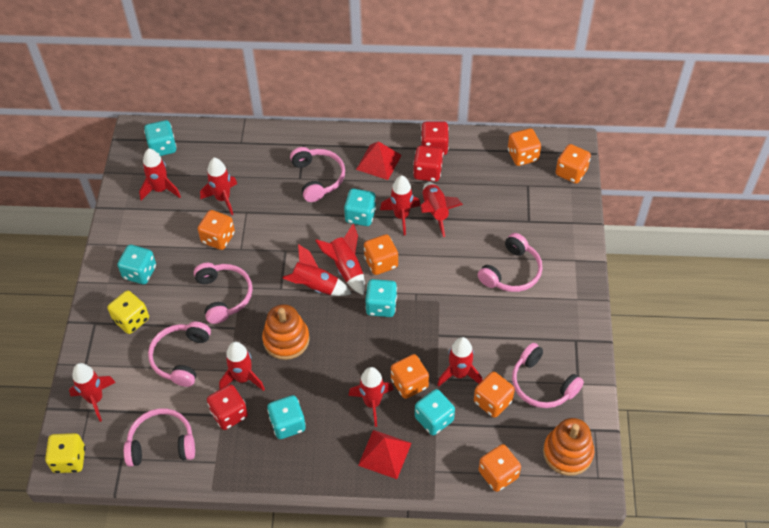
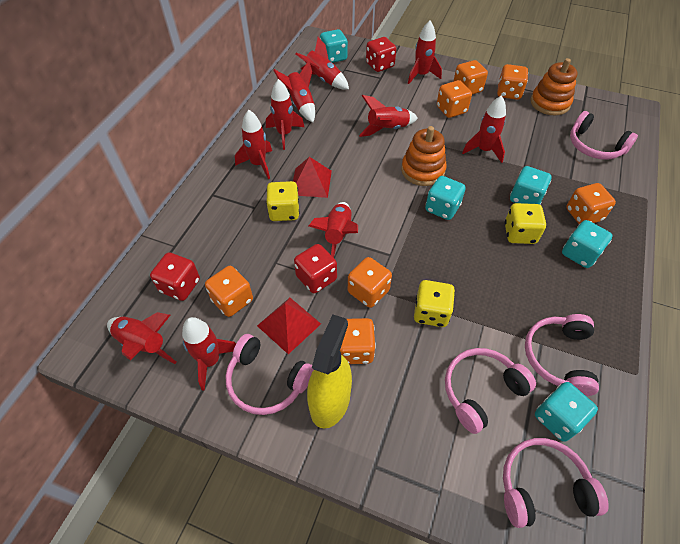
pink headphones: [124,408,195,467] [148,321,211,387] [194,263,253,324] [290,147,345,202] [478,233,543,292] [512,343,584,408] = 6 -> [225,334,314,415] [445,348,536,434] [503,438,609,528] [525,314,599,396] [570,111,638,160] = 5
turquoise dice: [117,245,156,284] [144,120,177,156] [267,395,306,439] [344,189,376,226] [365,279,397,317] [415,389,455,435] = 6 -> [320,29,348,63] [425,176,466,220] [510,166,552,204] [535,382,598,442] [562,220,613,268] = 5
yellow dice: [45,433,85,473] [108,290,149,334] = 2 -> [266,181,300,221] [414,280,455,327] [505,203,546,244] = 3
yellow spray bottle: none = 0 -> [307,315,352,429] = 1

